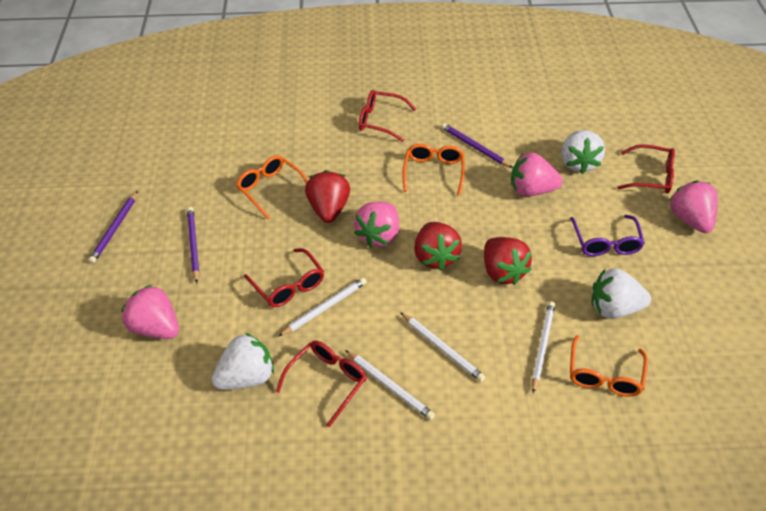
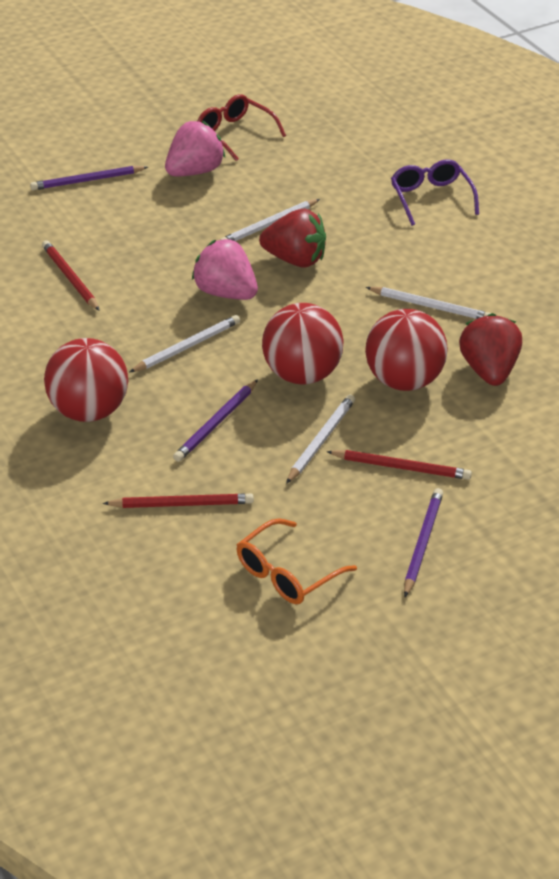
orange glasses: [236,155,308,219] [403,144,465,196] [570,335,648,397] = 3 -> [237,518,357,604] = 1
pink strawberry: [121,285,179,339] [354,202,399,248] [511,153,563,196] [669,180,718,233] = 4 -> [165,121,225,176] [192,239,258,300] = 2
red ball: none = 0 -> [44,338,128,422] [262,303,344,384] [365,309,448,391] = 3
red glasses: [244,248,324,307] [276,341,367,427] [359,90,416,142] [617,144,675,194] = 4 -> [197,94,286,161] = 1
red pencil: none = 0 -> [42,240,100,311] [103,493,254,508] [326,450,472,480] = 3
red strawberry: [305,170,350,223] [414,222,462,270] [484,237,532,285] = 3 -> [259,209,326,268] [459,313,522,386] = 2
white strawberry: [212,333,274,390] [561,130,605,174] [591,268,651,319] = 3 -> none = 0

